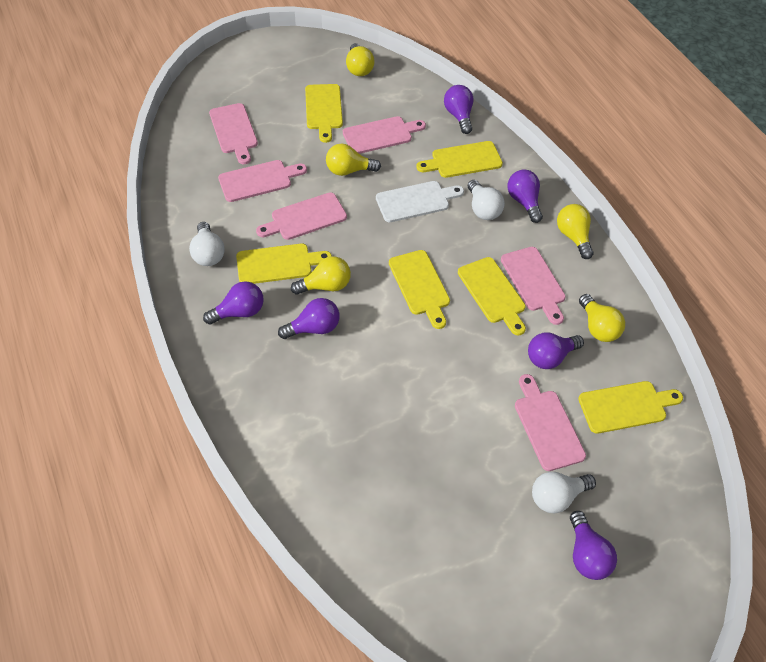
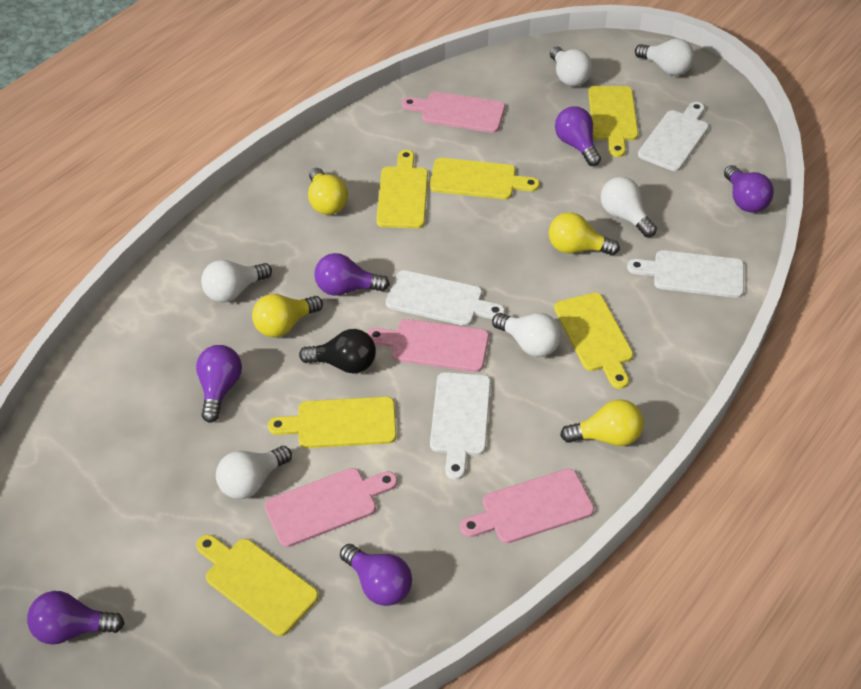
black light bulb: none = 0 -> [299,329,376,374] = 1
pink cutting board: [209,103,258,164] [218,160,307,202] [256,192,347,240] [343,116,426,154] [501,247,566,325] [515,374,586,471] = 6 -> [265,468,397,547] [367,319,489,372] [402,92,505,133] [460,469,594,543] = 4
white cutting board: [376,181,464,222] = 1 -> [386,270,505,326] [430,372,491,480] [627,250,744,298] [638,102,709,171] = 4
white light bulb: [189,222,225,266] [468,180,505,220] [532,472,596,513] = 3 -> [201,260,272,303] [216,446,292,499] [492,313,561,357] [550,47,593,86] [601,177,657,237] [635,38,695,76] = 6
yellow light bulb: [291,256,351,295] [326,144,381,176] [346,43,375,76] [557,204,594,259] [579,294,625,342] = 5 -> [252,294,323,337] [308,168,348,215] [549,212,620,256] [560,399,644,446] = 4

